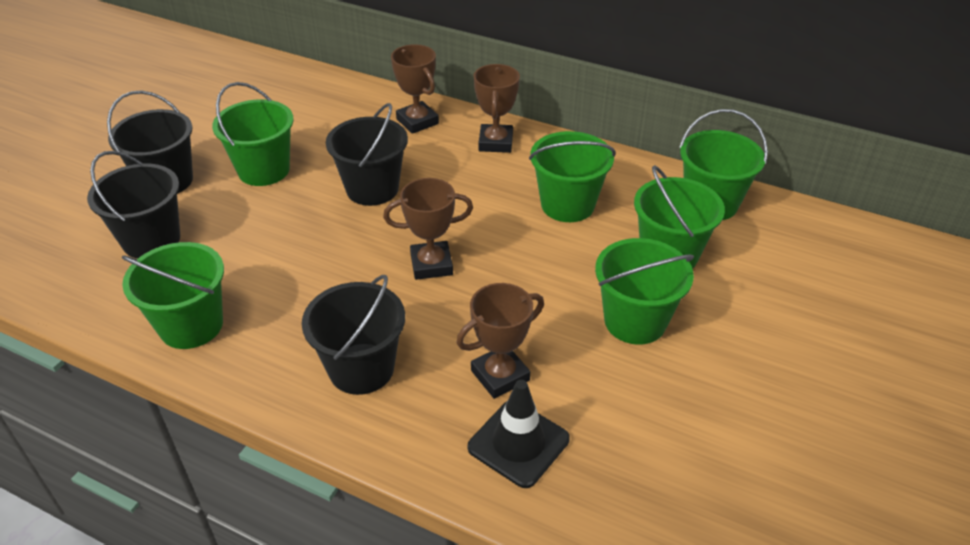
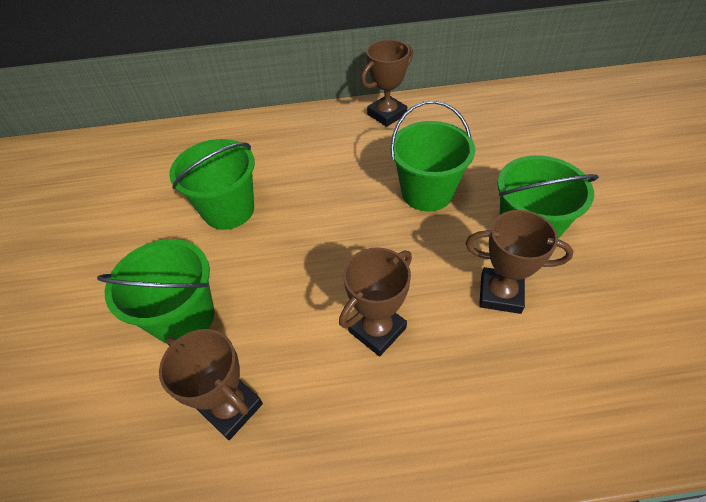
black bucket: [87,151,180,259] [107,90,193,194] [302,275,405,395] [326,103,408,206] = 4 -> none = 0
black traffic cone: [468,380,570,488] = 1 -> none = 0
green bucket: [122,242,224,349] [212,82,294,186] [529,131,616,222] [595,238,694,345] [634,165,725,269] [679,109,768,220] = 6 -> [97,239,214,344] [169,139,255,230] [390,100,475,211] [497,155,599,239] = 4

